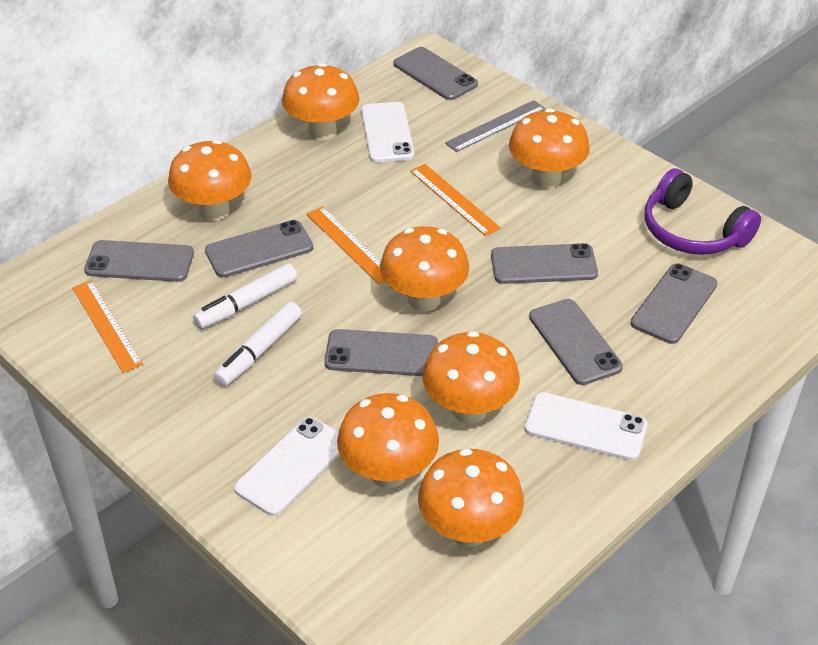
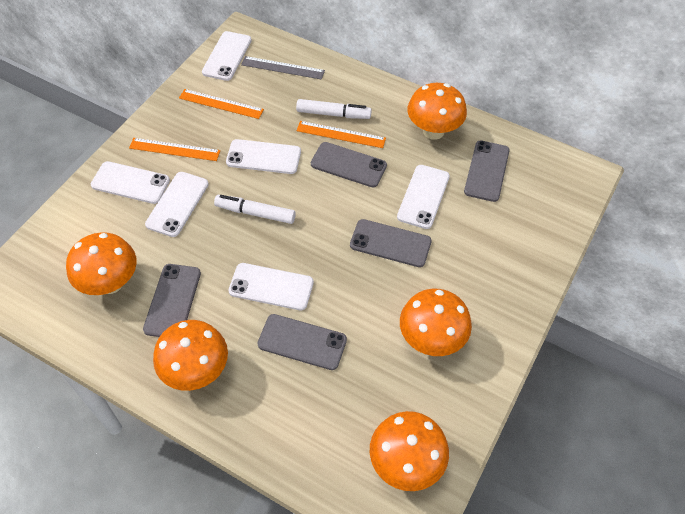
grey phone: [84,240,194,282] [205,220,313,278] [324,329,438,376] [393,47,478,100] [491,243,598,284] [529,299,623,385] [631,264,718,344] = 7 -> [143,264,201,337] [257,314,347,370] [311,142,387,187] [350,219,432,267] [464,140,510,202] = 5
orange mushroom: [168,140,252,221] [282,63,359,140] [337,393,439,488] [380,226,469,311] [418,448,524,547] [423,331,520,424] [509,108,590,188] = 7 -> [66,232,137,295] [153,320,228,391] [370,411,449,491] [400,289,472,356] [407,83,467,140] = 5
purple headphones: [645,168,761,255] = 1 -> none = 0
white phone: [234,417,340,516] [361,102,415,163] [524,392,648,461] = 3 -> [91,161,170,204] [145,172,209,237] [202,31,252,81] [226,139,301,174] [228,263,314,310] [397,165,450,229] = 6

